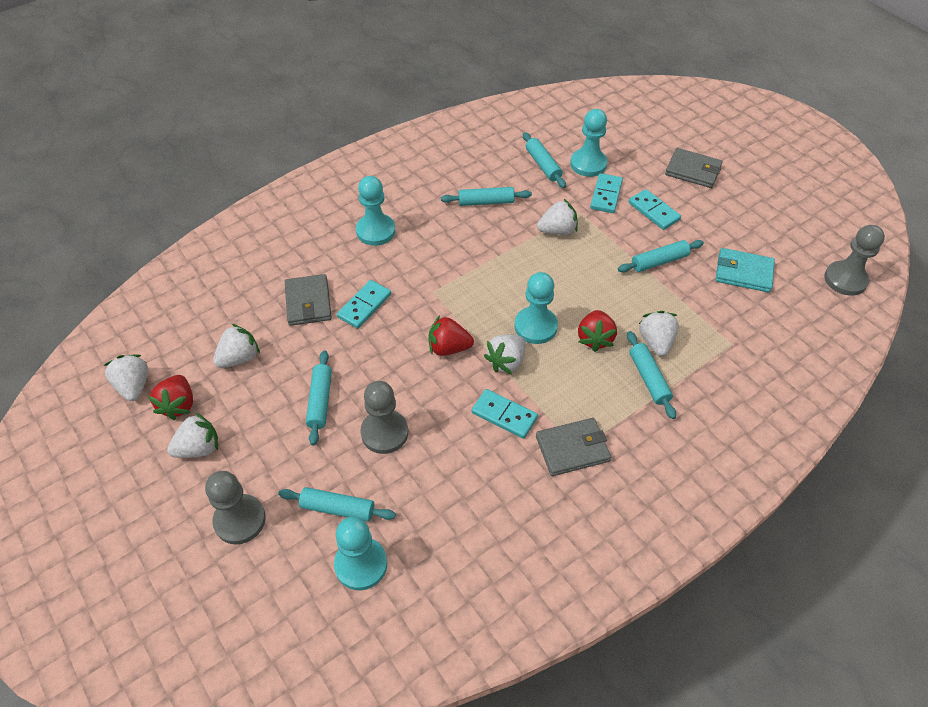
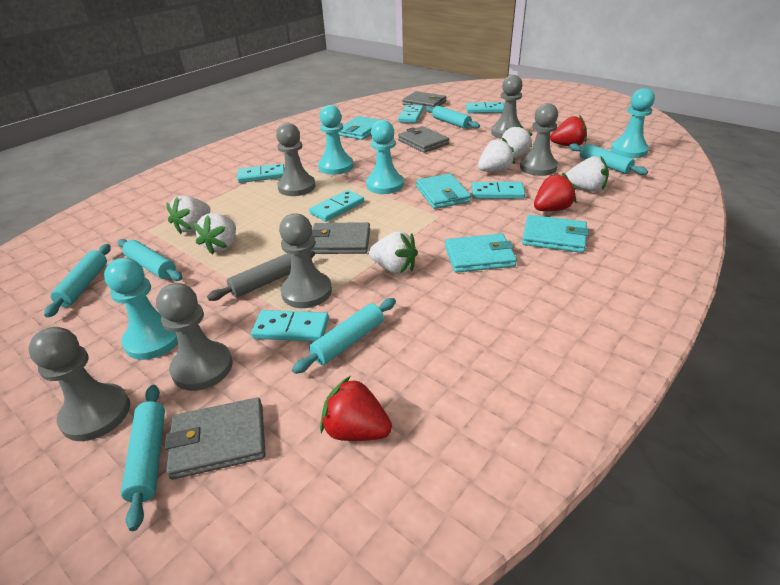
grey pawn: [205,471,266,544] [361,381,408,454] [824,225,885,296] = 3 -> [28,327,130,441] [156,283,233,391] [276,123,315,196] [279,213,332,308] [491,75,524,139] [520,103,558,176] = 6
grey rolling pin: none = 0 -> [207,250,315,301] = 1
grey wallet: [285,274,332,326] [536,418,611,476] [665,148,722,188] = 3 -> [165,397,266,480] [311,222,370,254] [398,126,449,153] [402,91,446,109] = 4
turquoise domino: [337,280,391,329] [472,389,538,439] [590,173,623,213] [629,189,681,230] = 4 -> [237,163,285,183] [251,310,329,341] [309,190,364,222] [398,105,424,123] [466,102,504,113] [471,182,525,199] = 6
turquoise wallet: [716,248,775,292] = 1 -> [338,116,379,140] [416,174,471,209] [445,233,517,273] [522,215,589,253] = 4

